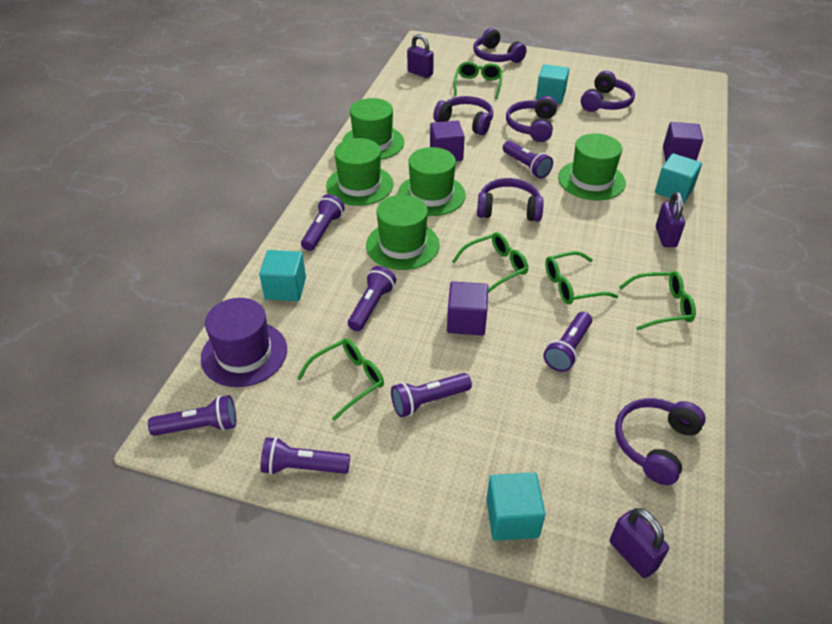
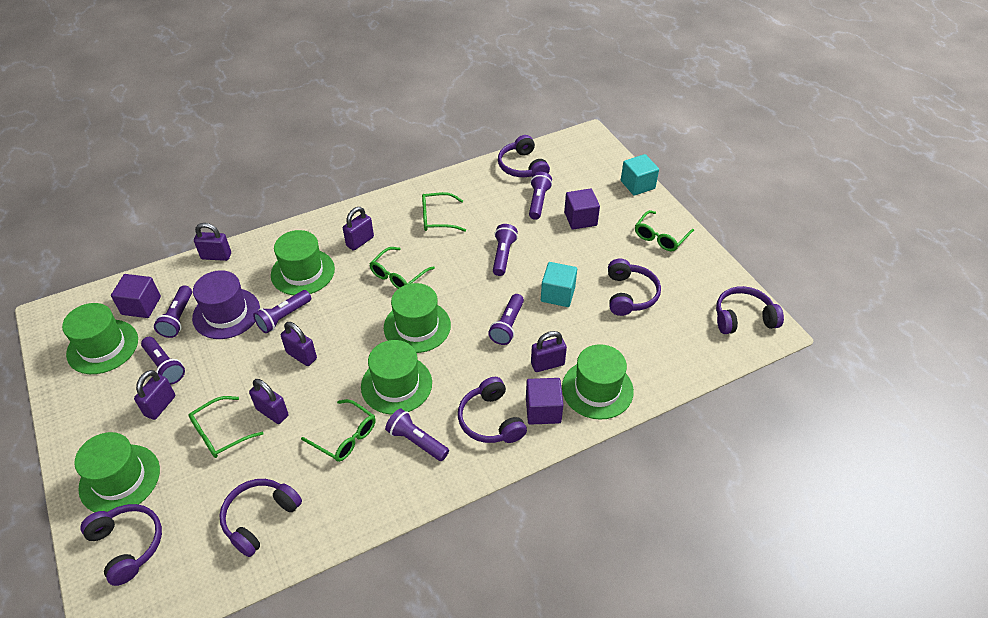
green hat: [326,138,393,206] [342,98,404,160] [366,195,440,270] [398,147,466,216] [558,133,626,200] = 5 -> [62,303,138,374] [74,432,160,512] [271,230,335,295] [361,340,432,415] [384,283,451,353] [562,344,634,420] = 6
purple padlock: [407,34,434,78] [610,508,669,578] [656,192,685,247] = 3 -> [134,370,175,420] [194,223,231,261] [249,379,288,424] [281,322,317,366] [343,207,374,251] [531,331,567,372] = 6
turquoise cube: [259,250,306,301] [486,472,545,541] [536,64,569,104] [655,153,702,203] = 4 -> [541,262,577,307] [621,154,659,196] = 2

